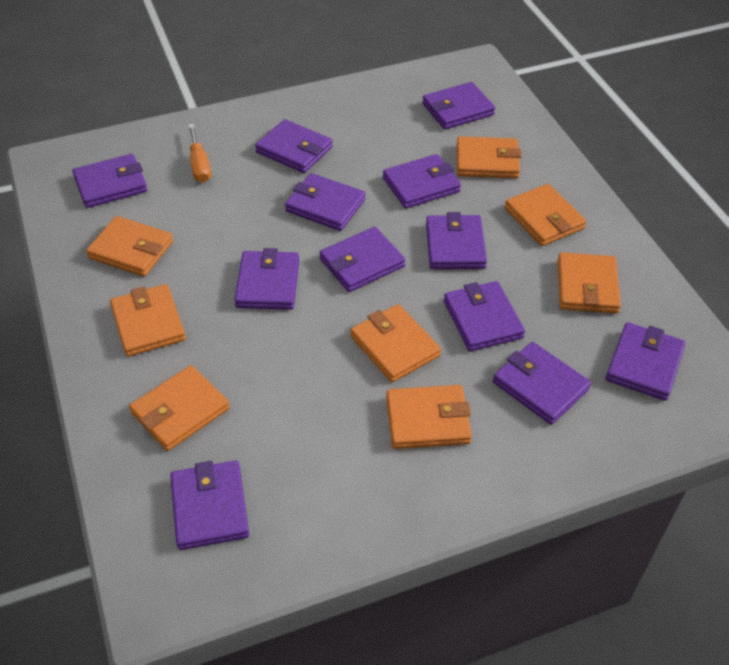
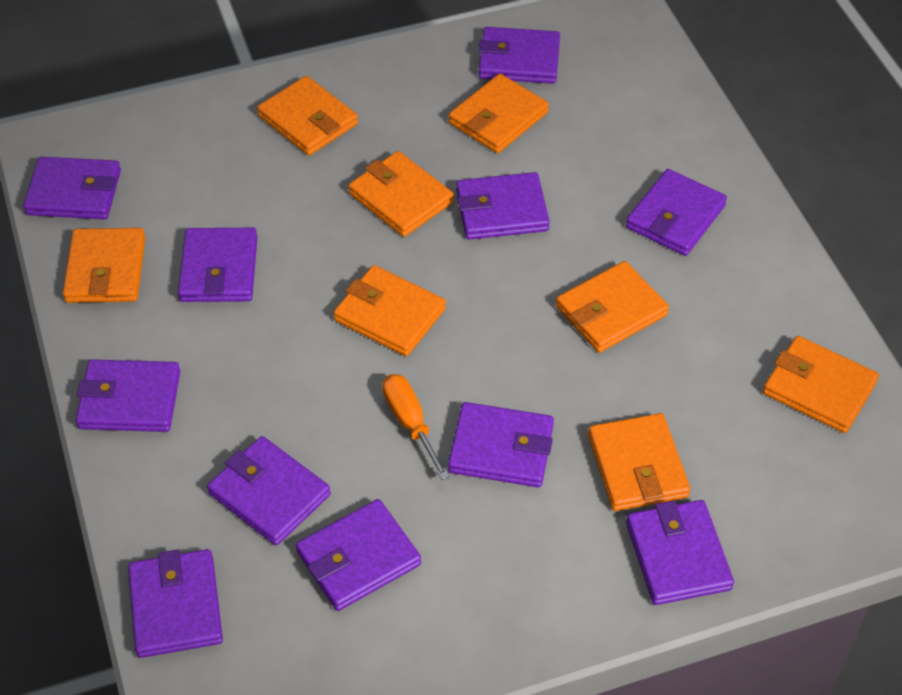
purple wallet: [73,154,147,208] [170,461,249,550] [234,248,299,310] [255,119,333,173] [285,173,365,231] [319,227,405,292] [383,154,461,209] [422,82,495,129] [426,212,487,269] [444,281,525,351] [493,342,591,425] [606,322,686,401] = 12 -> [23,157,121,219] [76,359,180,432] [128,549,223,658] [178,228,257,302] [207,436,331,546] [296,499,421,611] [448,402,554,487] [456,172,550,240] [478,27,560,84] [626,169,727,256] [626,500,734,605] = 11

